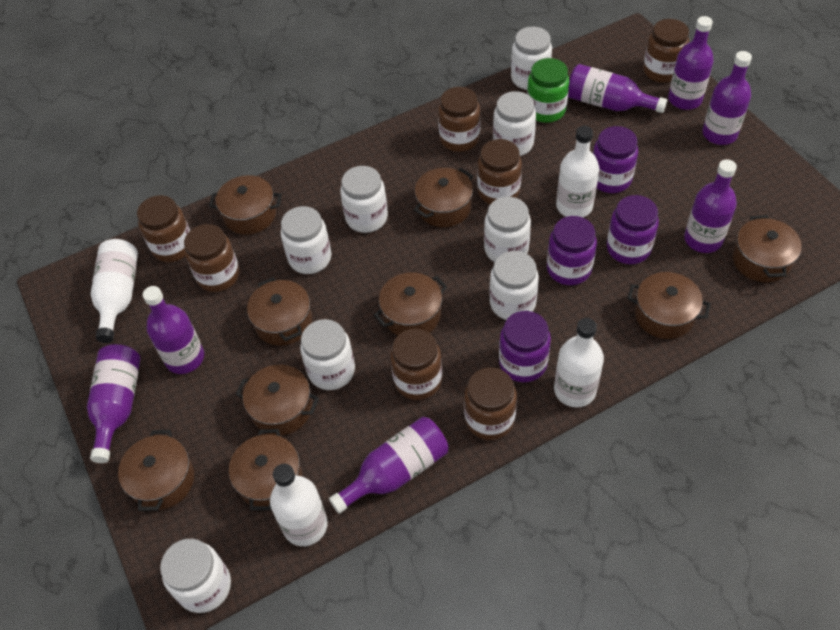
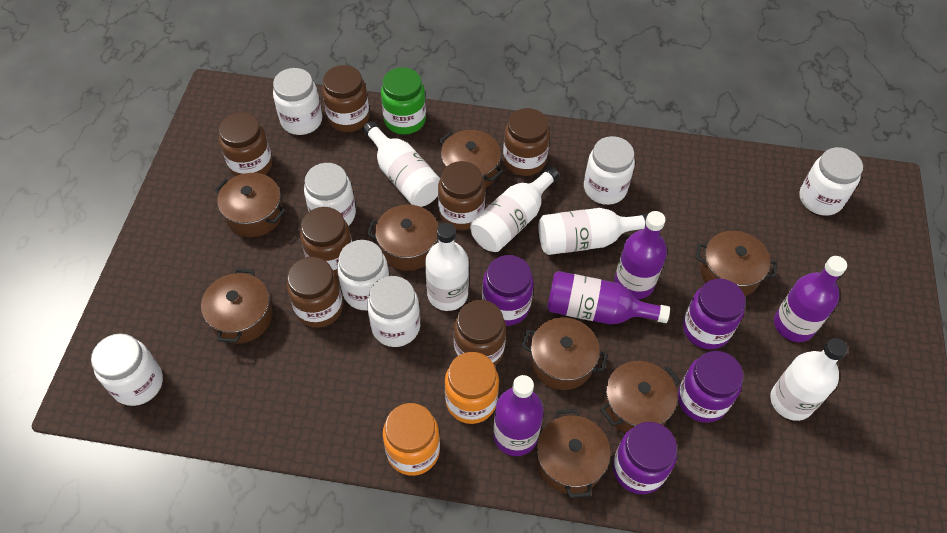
brown pot: [118,430,194,511] [209,175,282,235] [229,429,302,511] [235,365,319,435] [247,277,312,346] [374,273,447,335] [414,168,473,227] [627,272,711,339] [733,215,802,282] = 9 -> [201,269,273,344] [215,173,286,237] [367,204,438,271] [439,130,503,188] [521,317,608,390] [536,409,611,498] [600,361,680,433] [695,231,777,296] = 8
orange jar: none = 0 -> [383,403,440,476] [445,352,499,424] = 2
purple bottle: [87,344,141,463] [143,286,204,374] [329,417,449,514] [568,64,667,113] [668,16,714,110] [684,159,737,253] [702,51,752,145] = 7 -> [493,375,544,456] [547,271,670,324] [614,211,667,299] [774,256,847,342] = 4
white bottle: [91,239,138,343] [270,464,328,546] [554,318,604,408] [556,126,599,217] = 4 -> [363,121,440,207] [425,223,469,311] [470,166,560,252] [539,208,649,255] [770,338,848,421] = 5
white jar: [160,539,231,613] [281,206,331,274] [300,319,355,390] [340,166,388,233] [484,197,531,262] [489,251,539,320] [493,91,536,156] [511,27,552,90] = 8 -> [91,333,163,406] [273,68,322,135] [304,163,356,226] [337,240,389,310] [367,276,420,347] [584,136,635,205] [799,147,863,216] = 7

